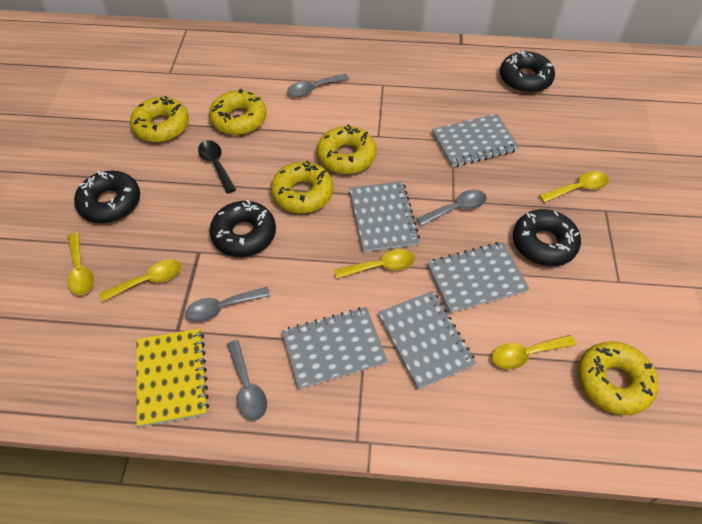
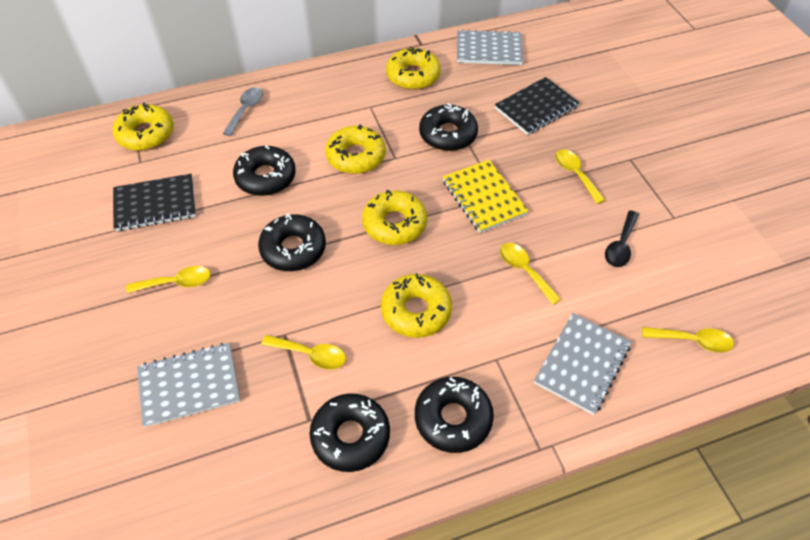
black donut: [74,171,140,223] [209,200,276,257] [500,51,555,93] [513,209,581,266] = 4 -> [233,145,296,196] [258,213,326,271] [310,394,390,472] [415,377,494,453] [419,103,478,151] = 5
black notebook: none = 0 -> [113,174,196,231] [495,77,580,135] = 2
grey notebook: [282,307,387,389] [349,181,420,252] [378,291,476,390] [427,242,529,313] [432,114,519,167] = 5 -> [137,343,240,427] [457,30,523,65] [534,313,631,415] = 3
grey spoon: [185,287,270,322] [227,340,267,421] [287,74,349,97] [416,189,487,226] = 4 -> [223,87,263,136] = 1

